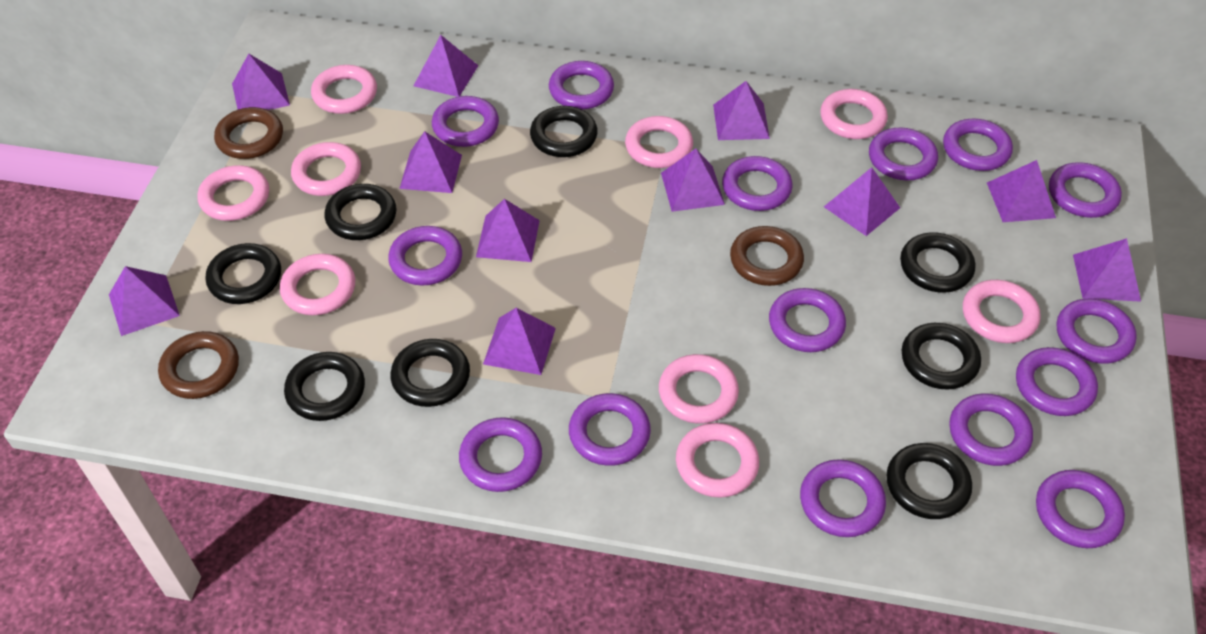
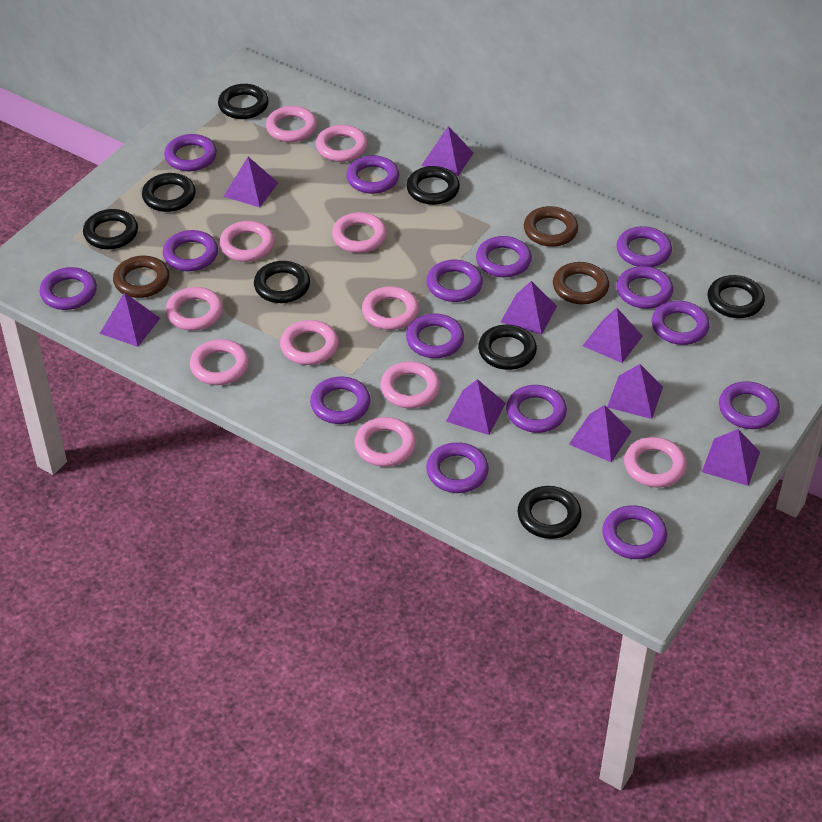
pink ring: [197,165,269,221] [280,254,355,315] [291,142,361,196] [311,65,377,114] [625,116,693,168] [659,354,739,424] [676,423,759,498] [820,89,888,139] [963,280,1041,343] = 9 -> [165,287,223,331] [190,339,249,385] [219,221,275,262] [266,106,317,142] [280,320,339,365] [316,125,368,162] [332,212,387,253] [355,417,416,467] [362,286,419,330] [381,361,440,408] [624,437,687,487] = 11
purple pyramid: [109,266,180,336] [232,54,290,110] [399,131,462,193] [414,35,478,97] [476,199,540,262] [483,308,556,375] [661,149,725,212] [713,81,770,140] [824,167,900,236] [987,160,1056,222] [1073,238,1141,302] = 11 -> [100,293,160,347] [223,157,278,207] [421,126,474,176] [446,379,506,435] [501,281,557,335] [569,405,632,462] [583,308,643,363] [607,364,663,419] [702,429,760,486] = 9

